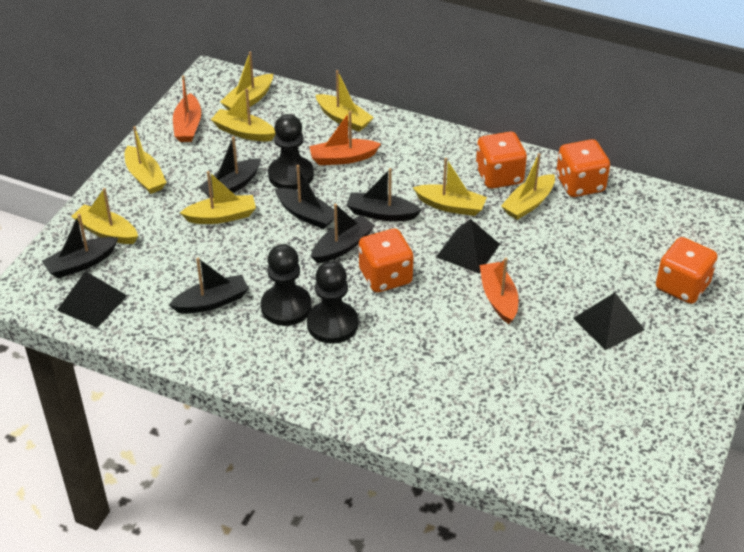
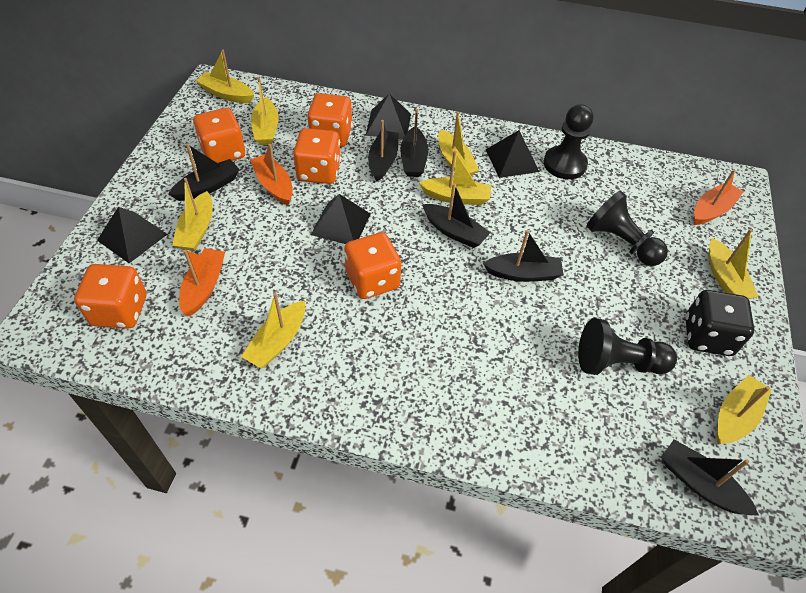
black dice: none = 0 -> [685,290,754,356] = 1
black pyramid: [57,271,128,328] [436,219,500,274] [573,293,645,350] = 3 -> [97,207,167,263] [311,194,371,244] [366,93,411,139] [486,130,539,178] = 4
orange dice: [359,229,413,293] [476,132,527,189] [556,139,610,197] [656,237,718,304] = 4 -> [74,264,146,329] [193,108,245,163] [293,128,341,184] [307,93,353,147] [344,232,402,299] = 5

